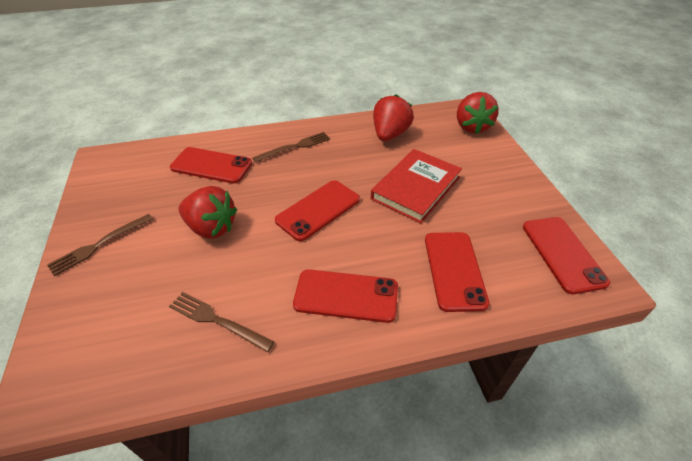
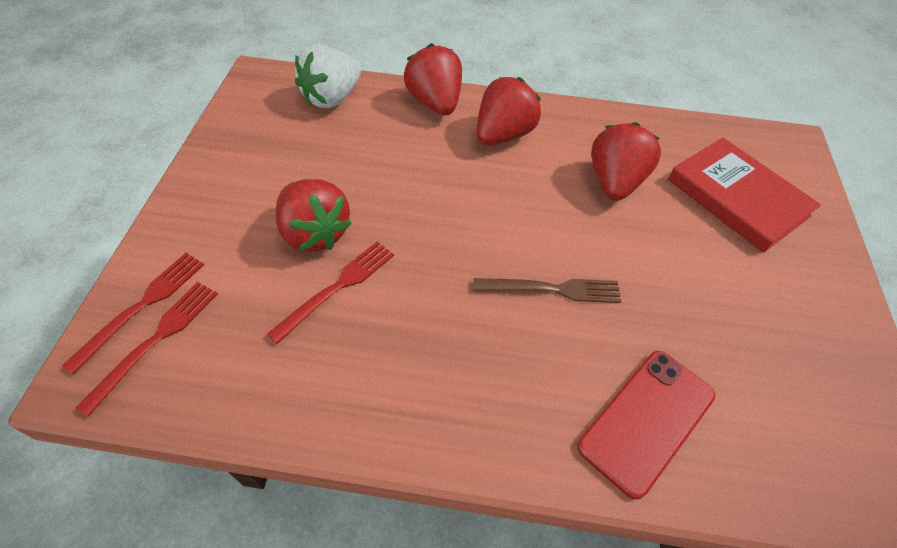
brown fork: [47,214,153,276] [169,292,274,352] [253,132,330,163] = 3 -> [474,278,621,303] = 1
red fork: none = 0 -> [62,253,204,374] [75,282,218,417] [266,241,394,344] = 3
red phone: [170,147,252,184] [275,180,360,241] [293,269,398,323] [425,232,490,312] [523,217,610,294] = 5 -> [577,351,715,500] = 1
red strawberry: [179,186,237,239] [373,94,414,141] [457,92,499,134] = 3 -> [275,179,352,252] [404,43,462,115] [476,77,541,146] [591,122,661,201] = 4
white strawberry: none = 0 -> [295,44,361,108] = 1

